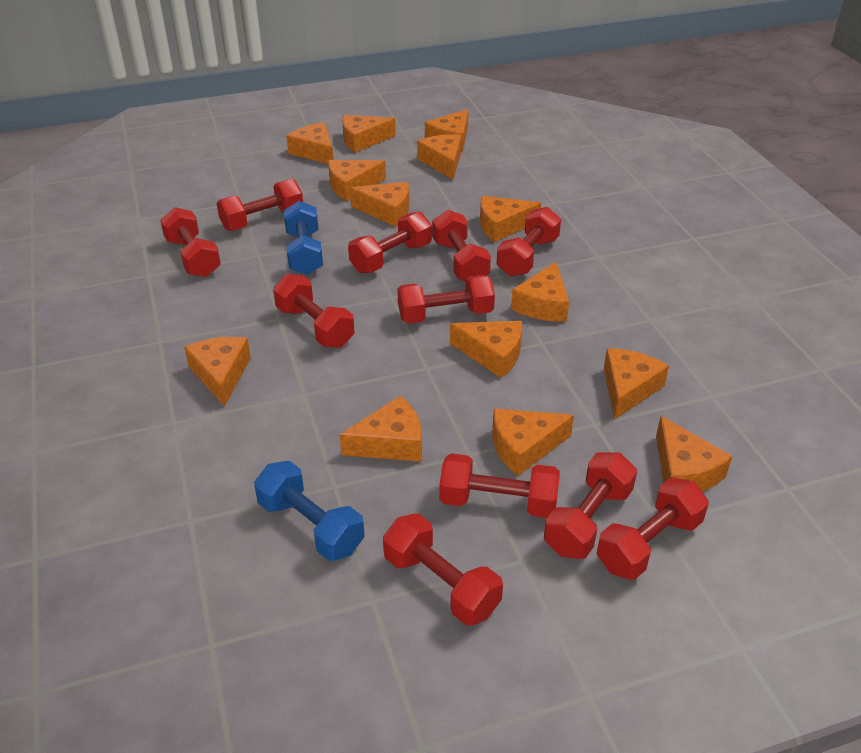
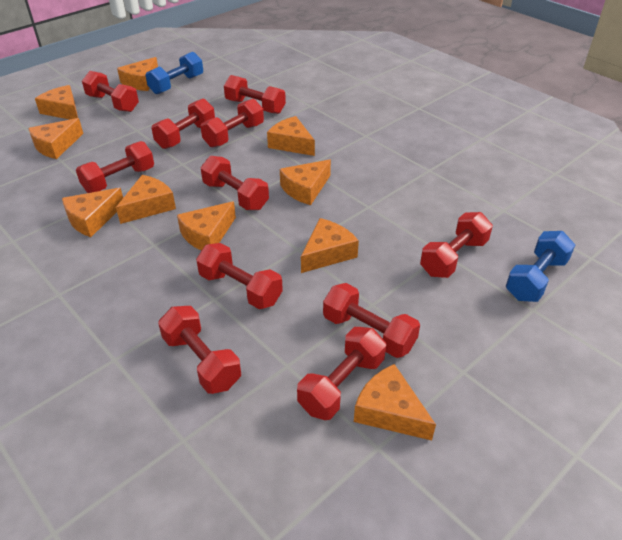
orange cheese: [184,337,251,406] [286,123,333,164] [328,160,386,201] [340,396,422,462] [342,115,396,153] [350,182,409,226] [417,134,462,179] [425,109,469,151] [450,321,522,378] [480,196,541,242] [492,409,574,476] [511,262,569,322] [604,348,669,420] [656,416,732,491] = 14 -> [28,118,83,159] [35,85,78,119] [62,188,123,237] [116,175,176,224] [117,57,158,91] [177,201,236,251] [267,116,315,156] [280,159,331,205] [301,218,359,273] [354,364,436,441] = 10

